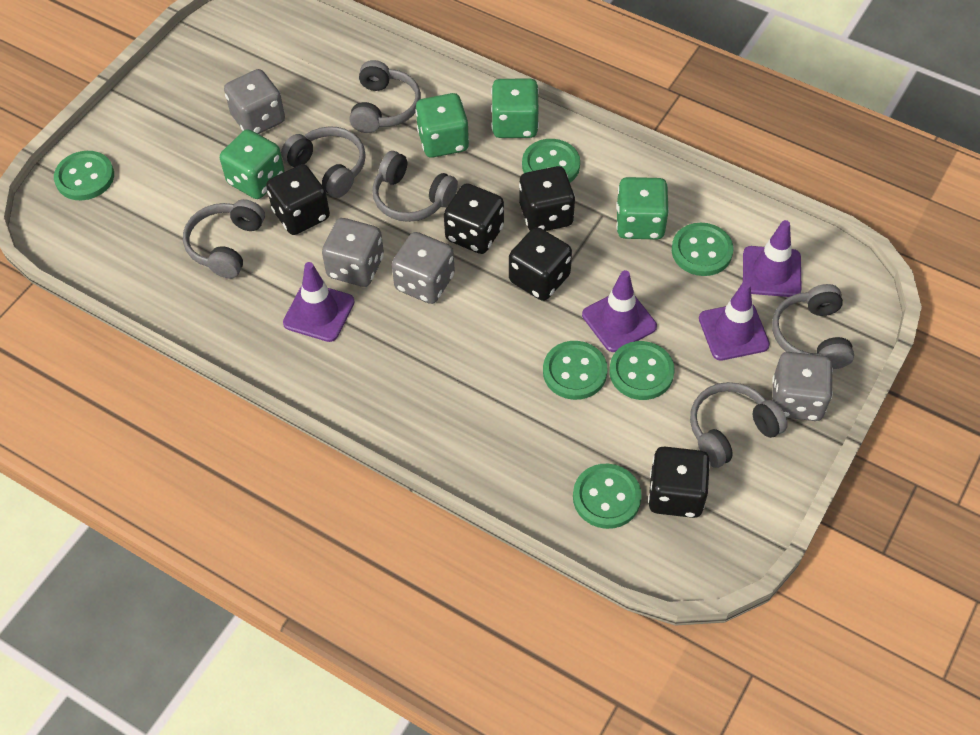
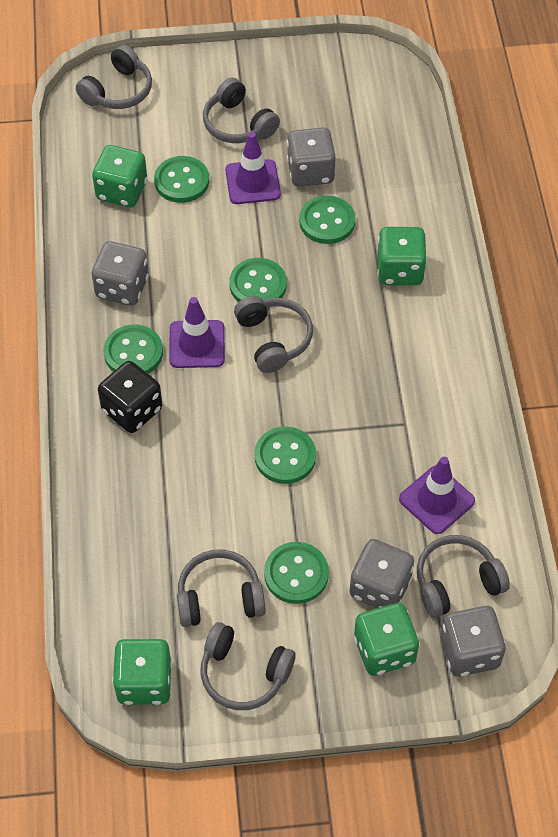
black dice: [266,164,330,235] [444,183,504,254] [509,227,572,301] [519,166,575,231] [648,446,710,518] = 5 -> [98,361,163,433] = 1
purple traffic cone: [283,262,355,342] [582,270,657,352] [699,282,770,361] [743,220,802,297] = 4 -> [169,297,225,368] [225,132,281,204] [399,457,475,534] = 3

